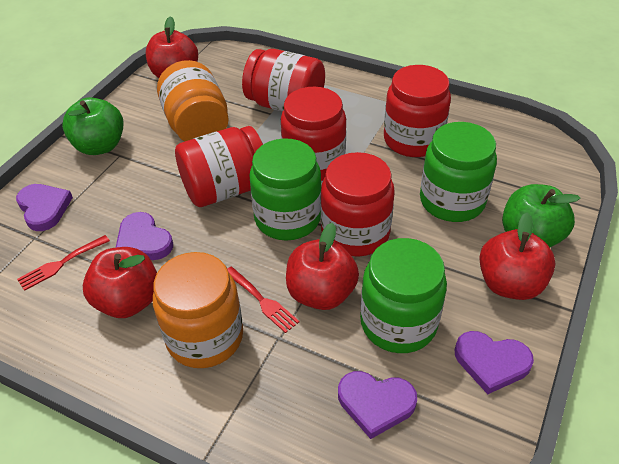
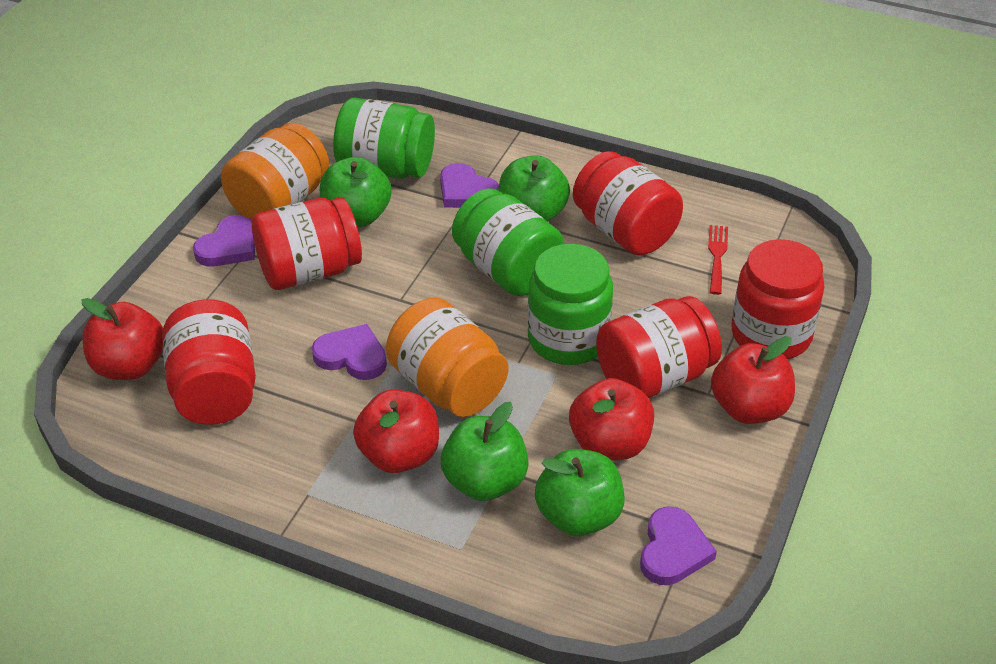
green apple: [62,97,124,155] [502,184,581,247] = 2 -> [320,157,392,227] [441,402,529,501] [498,155,570,221] [535,449,625,536] = 4
red fork: [17,235,110,291] [227,267,299,333] = 2 -> [708,225,728,295] = 1

